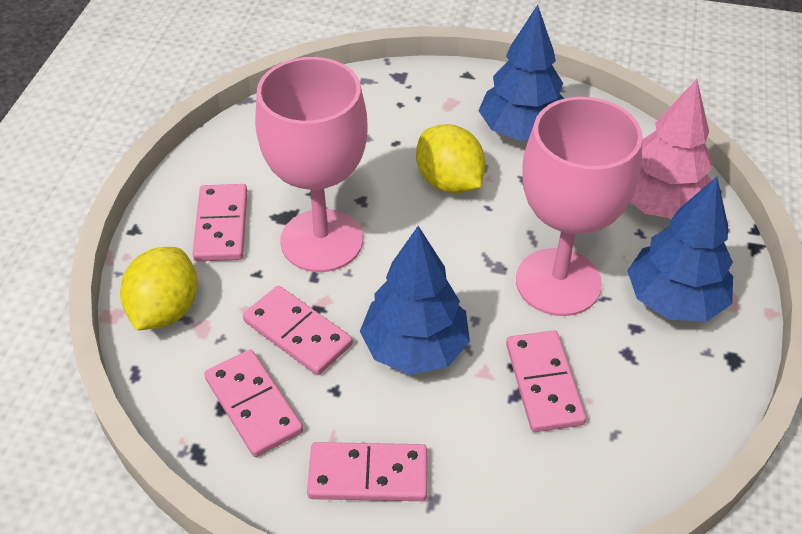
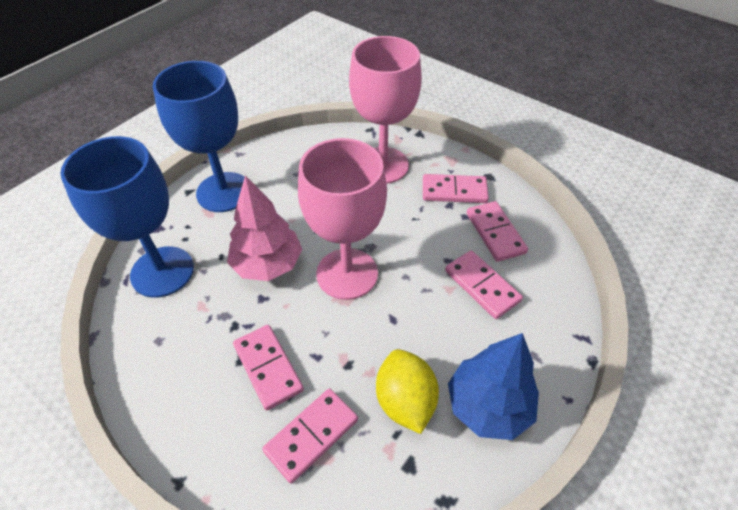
blue goblet: none = 0 -> [60,136,194,298] [153,61,245,212] = 2
blue tree: [360,226,470,375] [478,5,564,141] [627,177,733,322] = 3 -> [448,333,539,440] = 1
yellow lemon: [120,247,198,330] [416,124,486,194] = 2 -> [376,349,439,434] = 1

